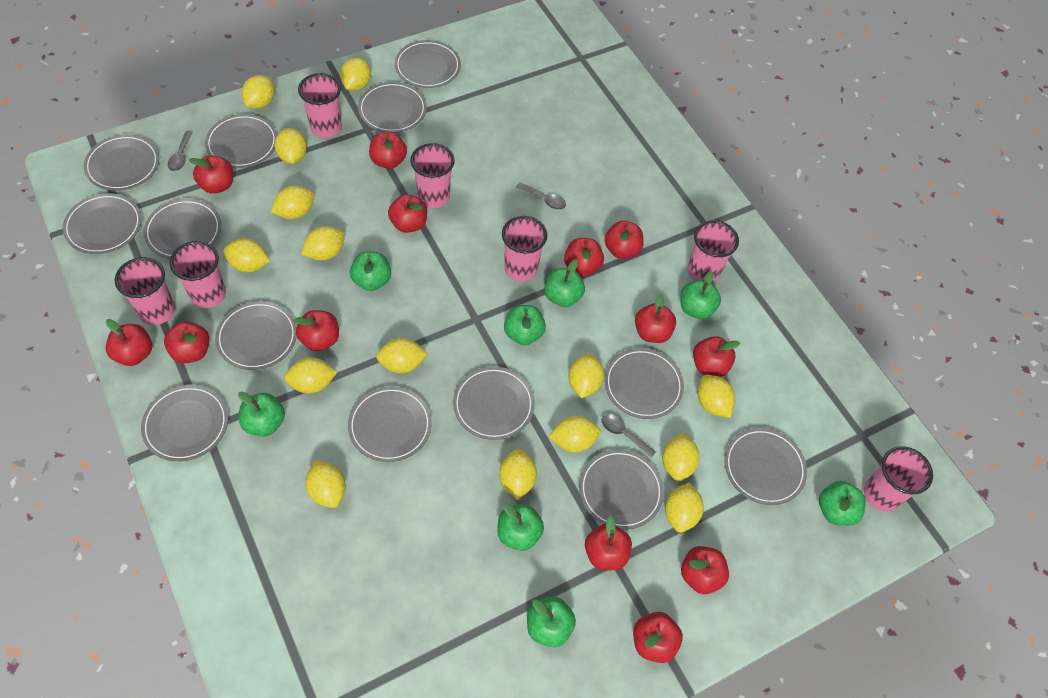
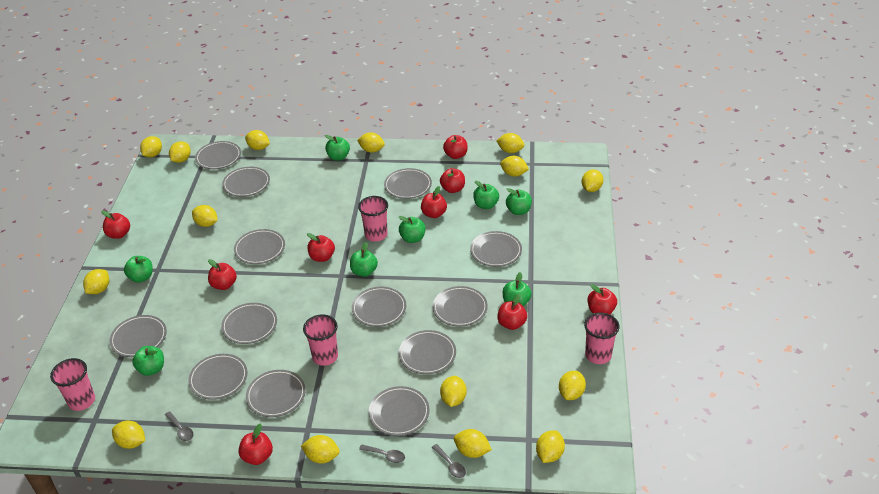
pink cup: [115,257,175,325] [169,241,226,308] [298,73,342,138] [410,143,455,208] [502,216,547,281] [687,220,739,283] [864,446,933,512] = 7 -> [50,358,95,411] [303,314,338,366] [358,196,388,242] [584,313,619,364] = 4
red apple: [105,319,152,366] [164,321,209,363] [189,155,233,194] [293,310,339,351] [369,131,407,169] [388,194,427,233] [564,238,604,276] [585,516,632,570] [604,221,644,259] [633,612,683,663] [635,293,676,343] [681,546,729,594] [693,336,740,377] = 13 -> [101,210,130,239] [208,259,237,290] [239,424,273,465] [307,233,335,262] [421,186,447,218] [440,168,465,193] [443,135,468,159] [497,294,527,330] [588,284,617,314] = 9

